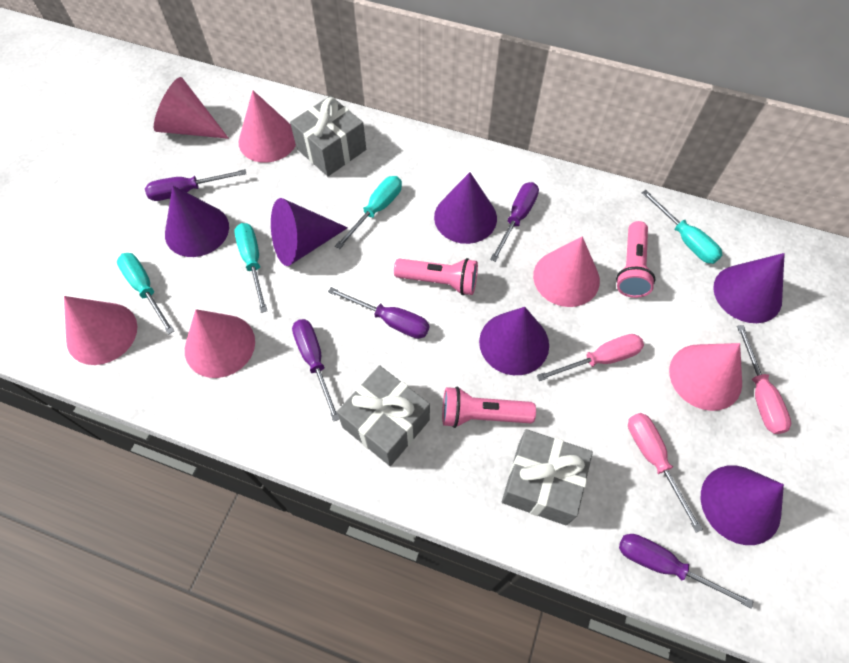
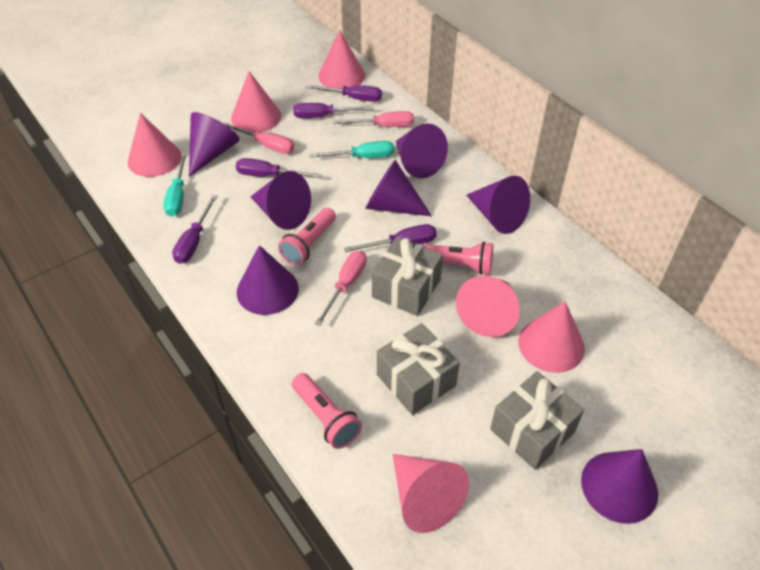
purple cone: [165,186,229,257] [271,198,348,266] [434,172,497,244] [479,307,549,375] [701,465,784,545] [713,253,785,323] = 6 -> [189,112,240,177] [237,245,299,315] [250,171,311,230] [365,160,432,216] [396,123,448,178] [466,176,530,234] [581,449,658,524] = 7
turquoise screwdriver: [117,253,174,334] [234,223,267,313] [335,176,402,249] [642,190,722,264] = 4 -> [163,153,187,216] [310,141,394,158] = 2

